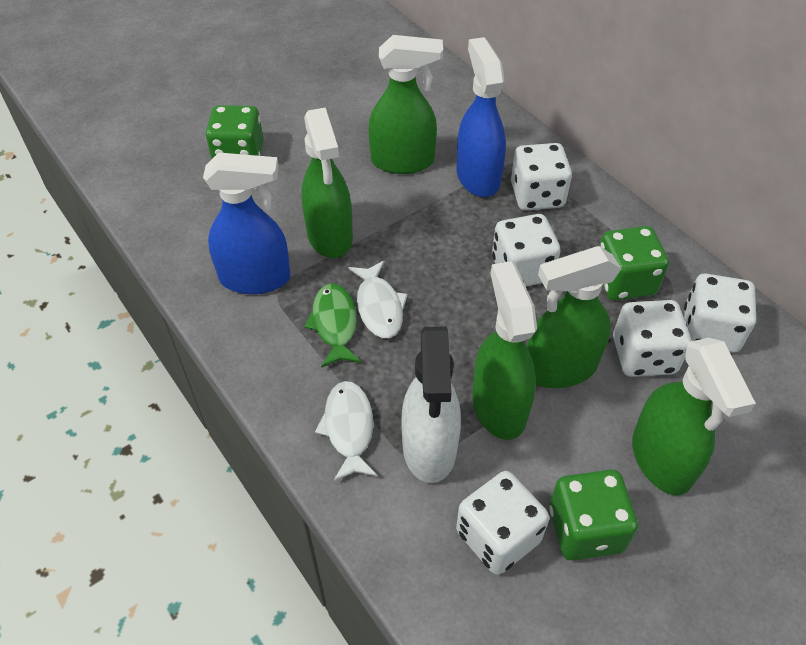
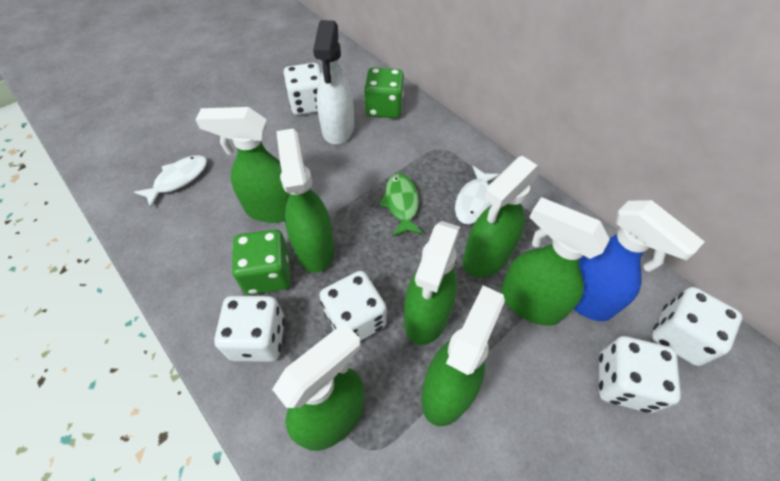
blue spray bottle: [203,153,291,294] [456,37,506,197] = 2 -> [573,200,705,321] = 1
green dice: [206,105,264,159] [549,469,638,561] [599,226,669,301] = 3 -> [232,229,291,295] [364,67,404,118] = 2
green spray bottle: [301,107,353,258] [368,35,443,174] [472,261,537,440] [527,246,621,388] [632,338,756,495] = 5 -> [195,107,290,223] [272,322,364,451] [276,128,334,273] [404,221,460,345] [421,285,505,426] [463,156,542,277] [501,197,610,326] = 7

